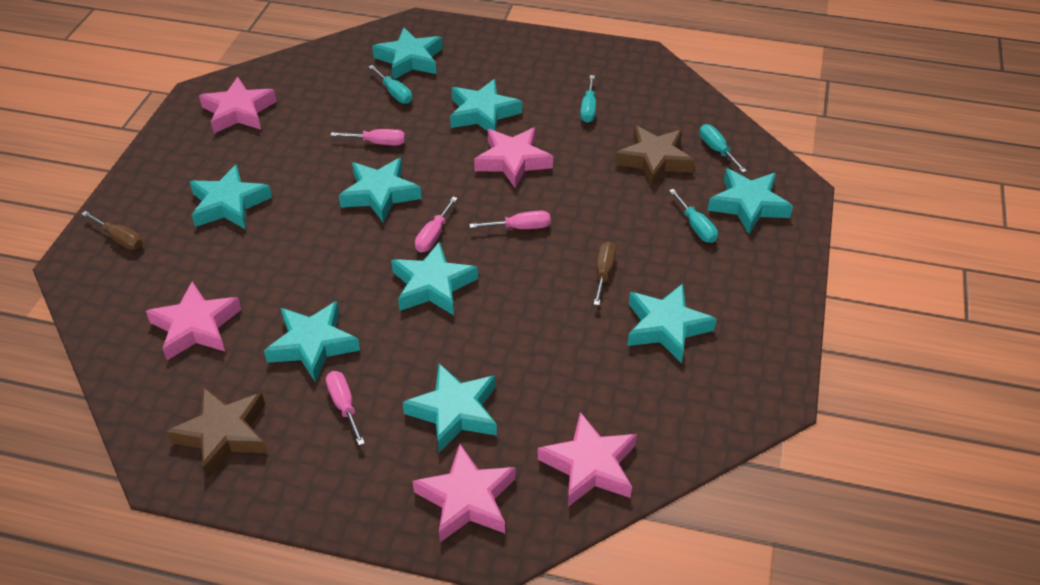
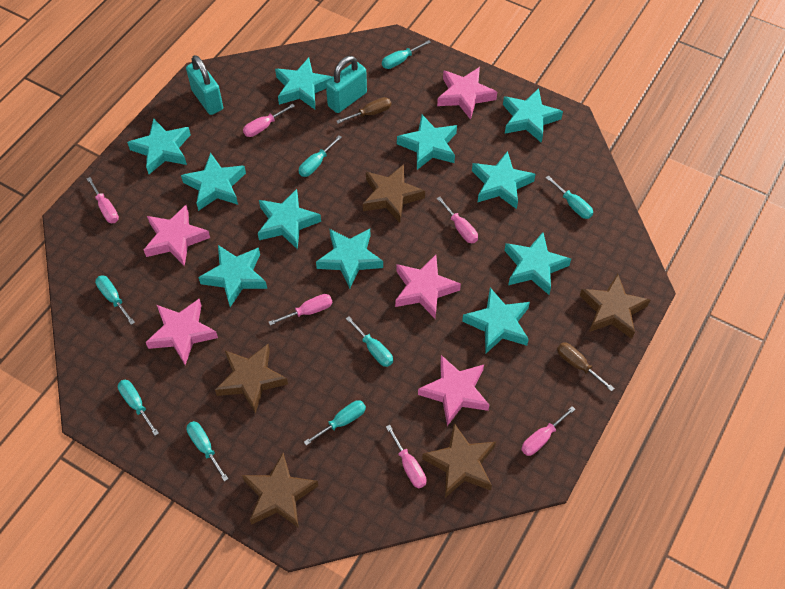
brown star: [166,388,267,479] [615,125,695,187] = 2 -> [215,344,288,414] [242,453,318,528] [363,164,425,223] [422,423,496,498] [580,274,650,339] = 5
pink screwdriver: [326,371,365,445] [330,129,405,145] [415,197,458,252] [469,211,551,229] = 4 -> [87,177,119,223] [243,104,295,137] [269,294,333,326] [386,425,427,488] [437,197,478,243] [521,406,575,456] = 6
turquoise padlock: none = 0 -> [186,55,223,115] [326,56,367,113] = 2
turquoise screwdriver: [369,65,412,104] [580,75,596,123] [669,189,718,243] [700,124,747,173] = 4 -> [95,275,135,325] [118,380,159,436] [186,421,228,482] [299,135,342,177] [304,400,366,446] [346,316,393,367] [382,40,431,69] [546,175,593,219] = 8
turquoise star: [190,164,272,229] [264,301,360,382] [339,158,422,223] [372,27,443,80] [391,242,478,315] [403,364,497,452] [450,79,522,131] [627,284,717,363] [708,168,793,234] = 9 -> [127,118,191,174] [181,153,246,211] [198,245,267,307] [258,189,321,250] [275,58,332,109] [316,229,383,288] [397,115,457,170] [462,288,530,354] [472,151,536,209] [503,88,563,143] [504,232,571,295] = 11

